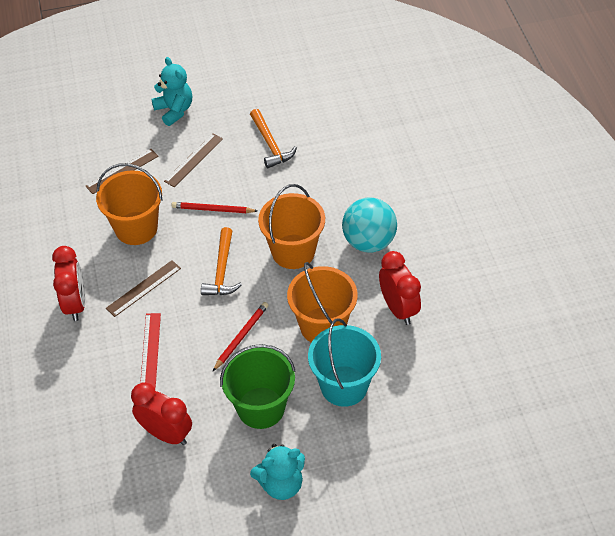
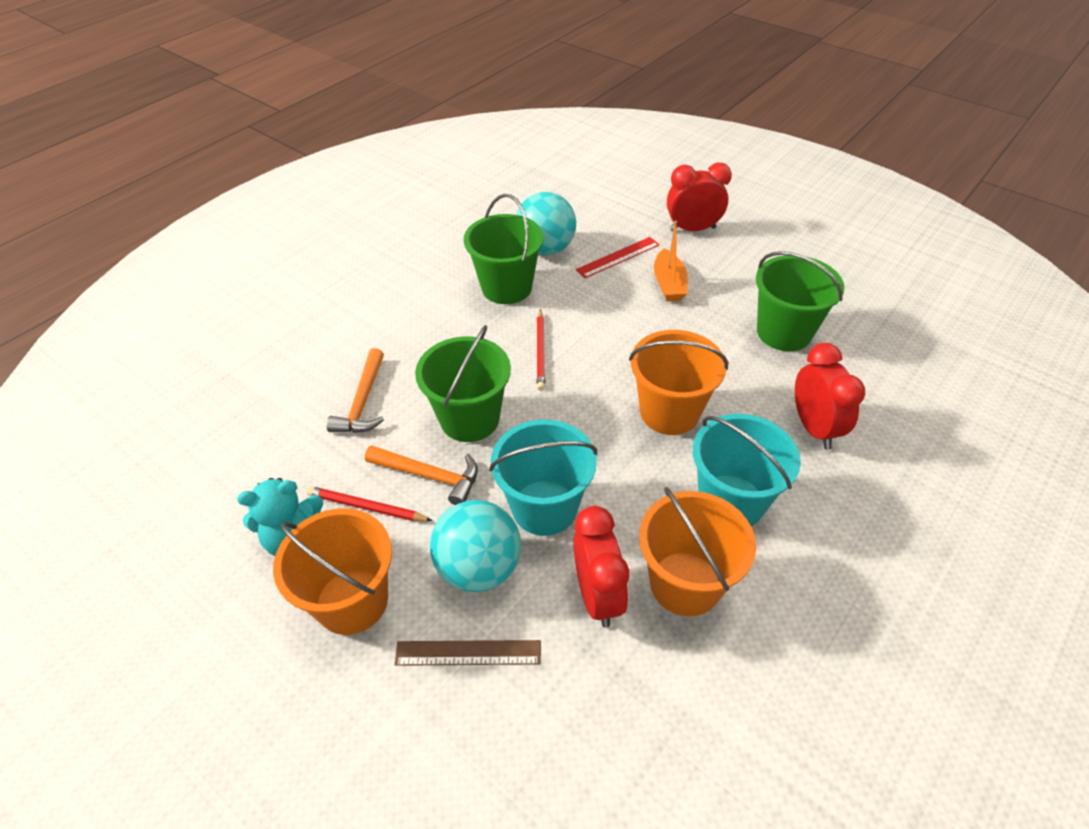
brown ruler: [85,149,159,194] [106,260,181,317] [164,133,223,187] = 3 -> [394,640,541,666] = 1
green bucket: [220,344,296,429] = 1 -> [415,325,511,442] [464,194,544,304] [756,251,845,351] = 3
orange boat: none = 0 -> [654,221,688,301] = 1
turquoise ball: [342,197,397,252] = 1 -> [430,500,521,592] [516,192,576,256] = 2
turquoise bucket: [308,318,381,407] = 1 -> [489,419,597,536] [693,414,801,526] = 2
turquoise teddy bear: [151,57,192,126] [250,444,305,500] = 2 -> [237,478,324,556] = 1

